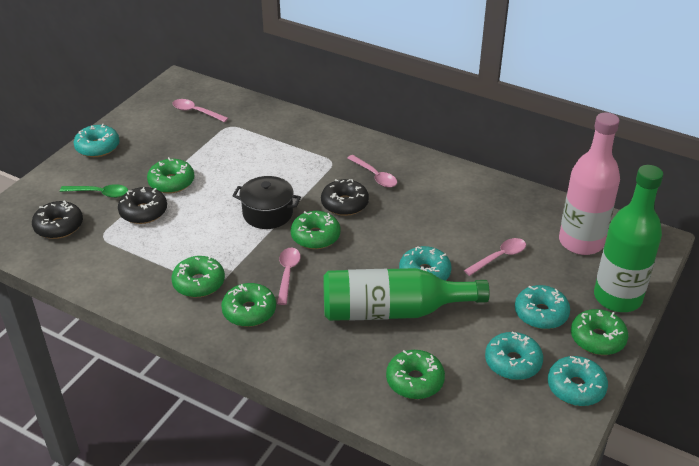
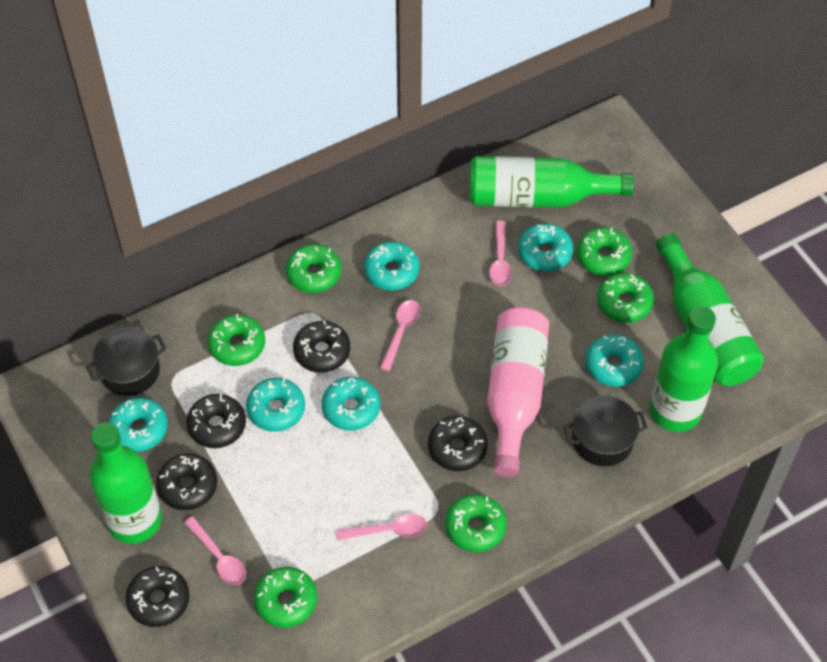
black donut: [32,201,83,239] [118,187,167,224] [321,179,369,216] = 3 -> [126,566,189,627] [156,453,217,510] [186,394,246,448] [293,320,350,373] [428,416,488,471] = 5
black pot: [232,176,301,229] = 1 -> [85,327,167,396] [563,396,648,466] = 2
green bottle: [324,268,490,321] [594,165,663,312] = 2 -> [89,422,162,544] [469,156,634,208] [649,306,718,432] [656,233,764,386] = 4
green spoon: [60,184,128,198] = 1 -> none = 0
turquoise donut: [73,124,119,157] [399,246,452,281] [485,332,543,380] [515,285,570,329] [548,356,608,406] = 5 -> [108,397,168,452] [246,378,305,432] [322,377,380,431] [364,241,420,291] [518,223,573,272] [586,334,644,387] = 6

